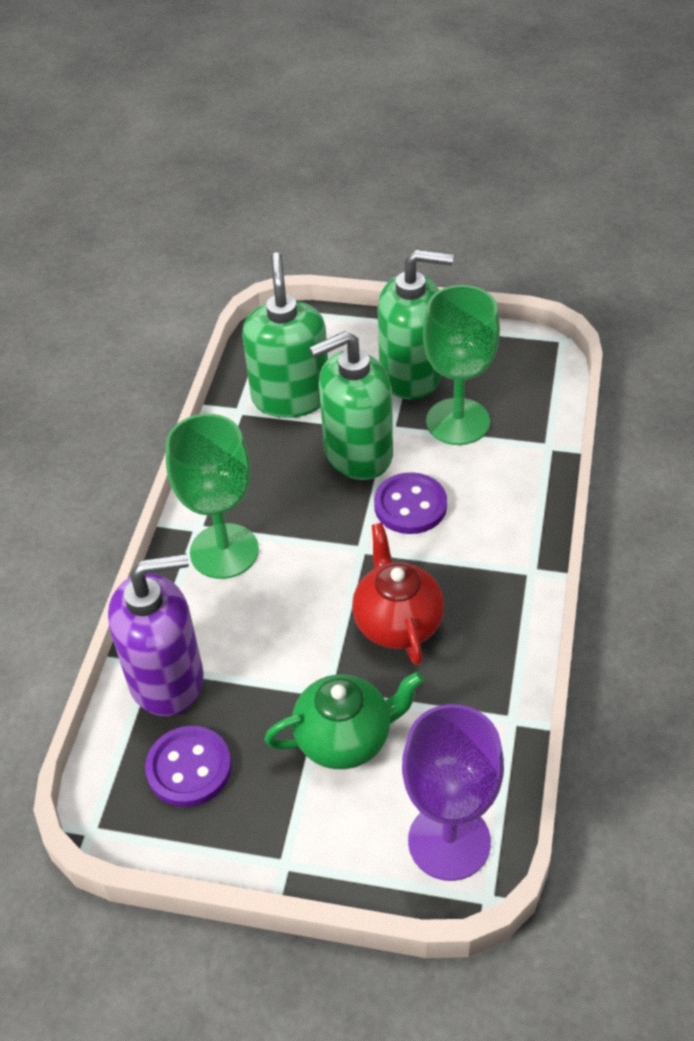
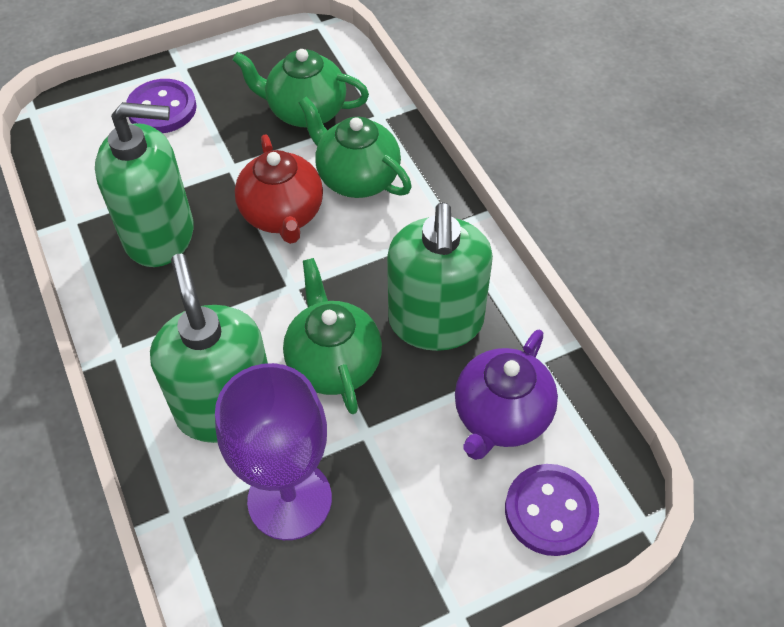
green goblet: [166,414,259,579] [423,285,500,445] = 2 -> none = 0
green teapot: [264,672,424,769] = 1 -> [232,49,369,128] [283,258,382,414] [299,97,412,198] = 3
purple soap dispenser: [108,553,204,716] = 1 -> none = 0
purple teapot: none = 0 -> [455,329,558,460] = 1

